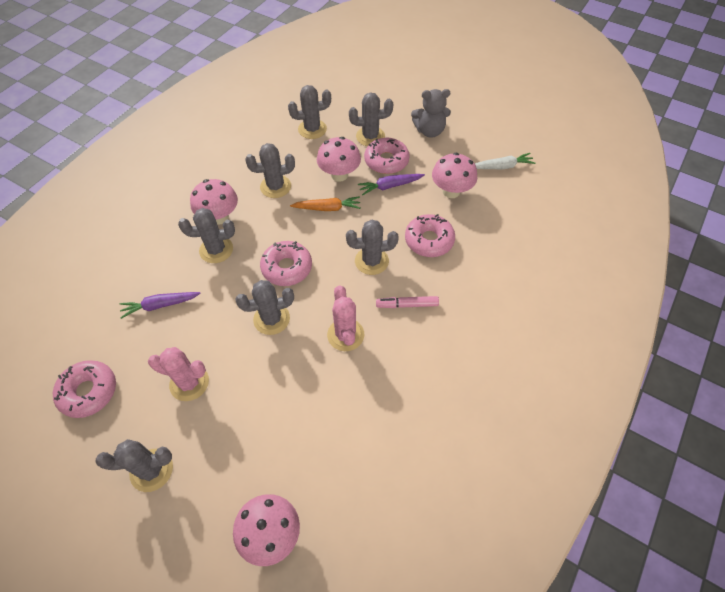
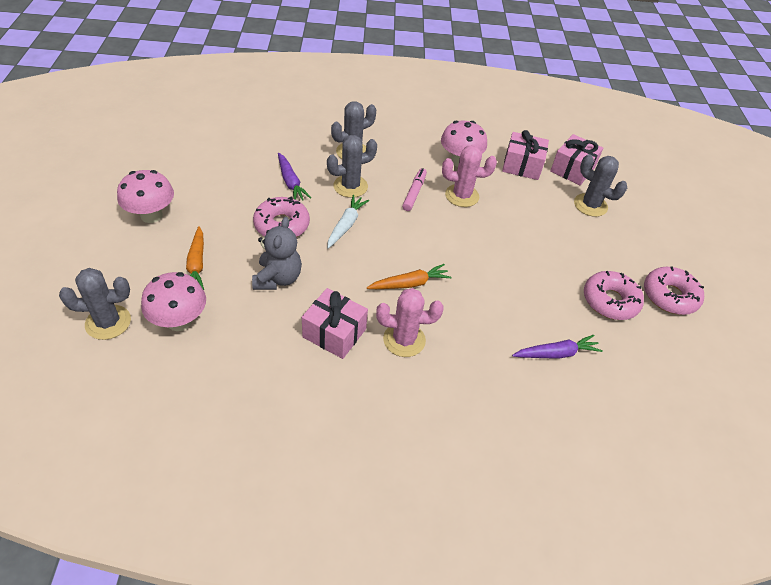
grey cactus: [95,439,173,492] [178,208,235,263] [235,280,294,335] [245,143,295,198] [288,85,331,139] [346,219,399,275] [349,92,393,146] = 7 -> [59,268,131,340] [327,135,377,198] [331,101,377,159] [574,154,627,217] = 4
orange carrot: [290,196,361,211] = 1 -> [186,226,204,290] [367,264,452,289] = 2
pink donut: [53,360,116,418] [260,241,312,286] [364,138,410,174] [405,214,455,257] = 4 -> [253,196,310,237] [584,271,644,320] [644,266,704,315] = 3
pink gift: none = 0 -> [302,288,368,359] [502,130,549,180] [550,134,603,185] = 3
pink mushroom: [190,179,238,225] [233,494,300,566] [317,137,361,182] [432,153,477,198] = 4 -> [117,170,174,223] [141,272,206,331] [441,121,487,167] = 3

